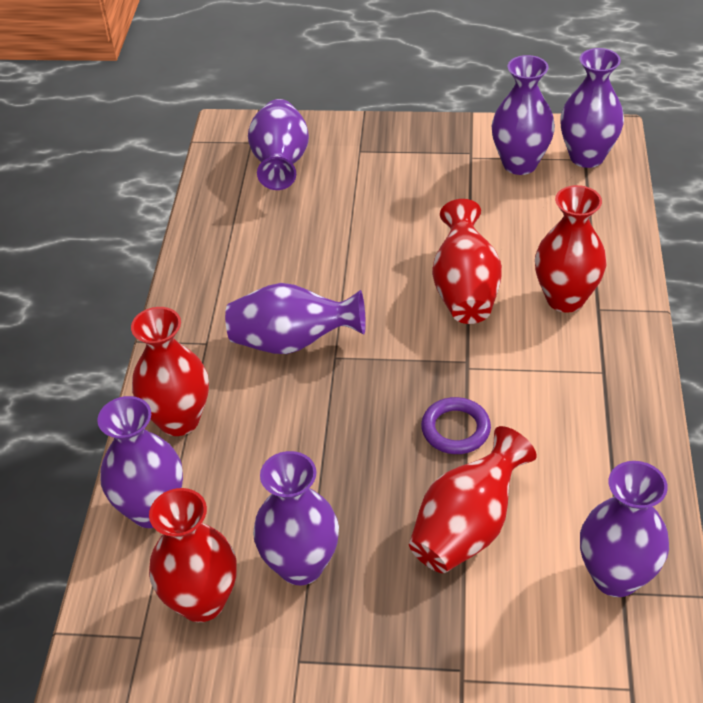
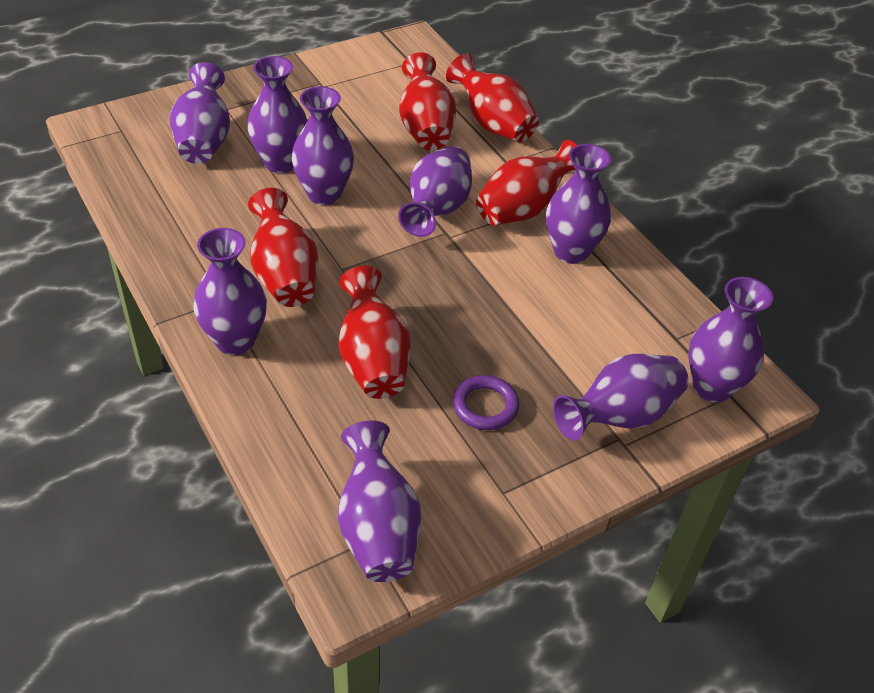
purple vase: [97,396,183,528] [225,283,366,354] [248,99,309,190] [253,451,339,585] [492,55,555,175] [560,48,624,168] [580,461,669,597] = 7 -> [170,62,230,164] [193,228,267,355] [247,56,307,173] [291,86,354,205] [338,421,421,582] [398,146,472,237] [546,144,611,264] [553,354,689,441] [688,277,773,402] = 9

